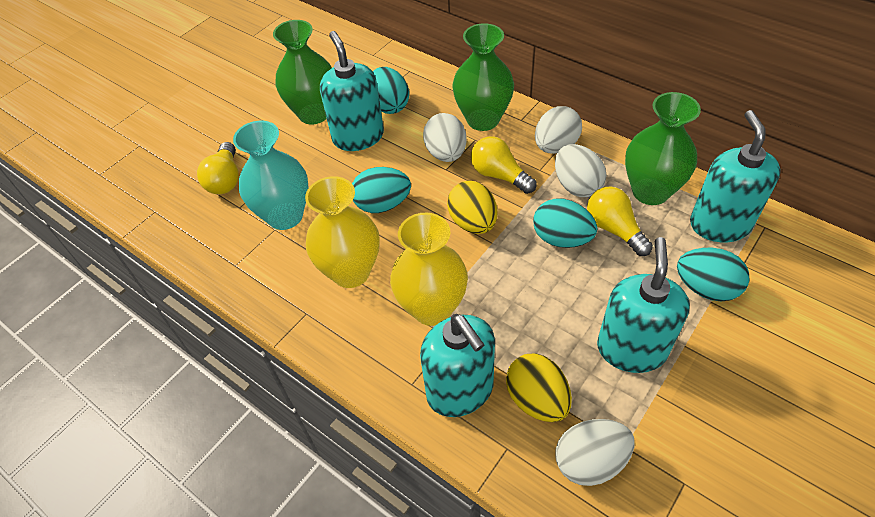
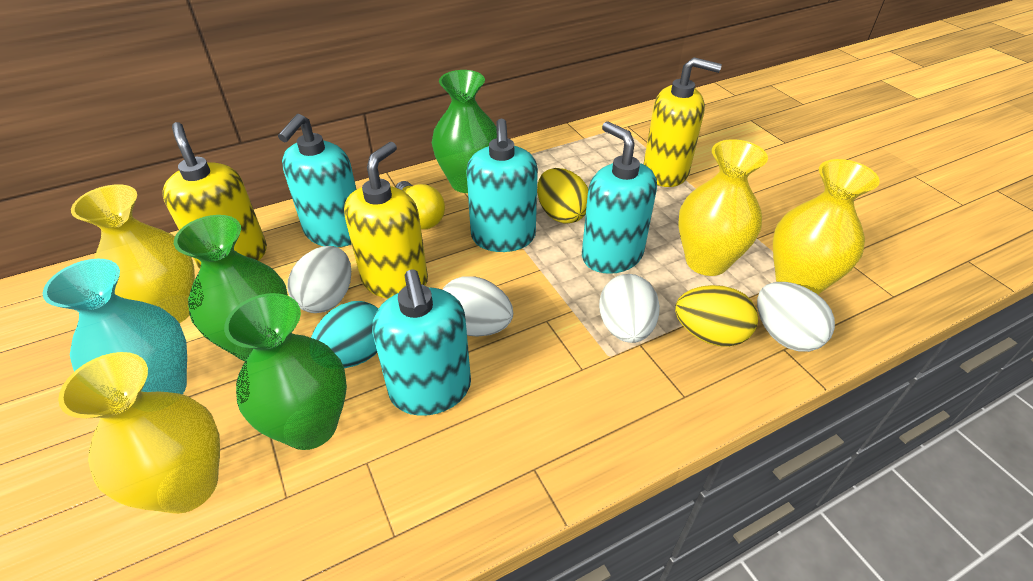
turquoise egg: [352,167,411,213] [373,67,409,114] [533,198,597,248] [677,248,749,301] = 4 -> [311,301,378,368] = 1
yellow light bulb: [197,142,239,194] [471,136,536,194] [587,187,653,256] = 3 -> [395,181,445,230] = 1
yellow soap dispenser: none = 0 -> [162,122,267,268] [344,142,428,299] [643,57,722,187] = 3
yellow vase: [305,176,380,288] [390,212,468,326] = 2 -> [58,352,220,514] [71,184,195,323] [679,139,768,276] [773,159,880,295] = 4

